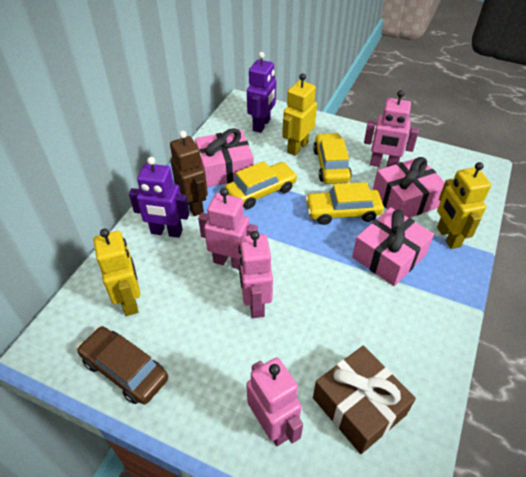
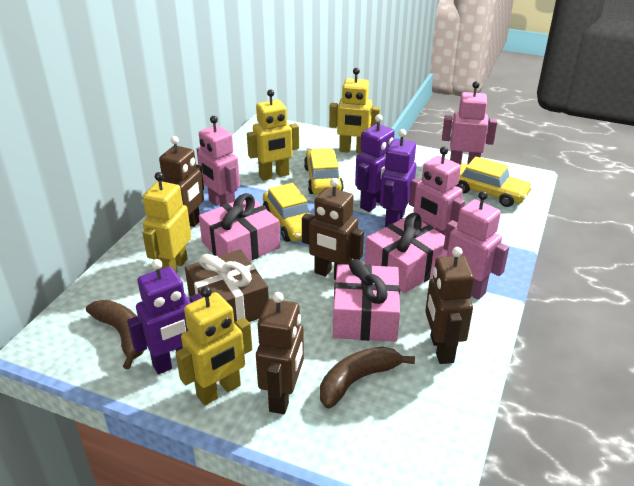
brown banana: none = 0 -> [86,300,144,369] [320,347,415,409] = 2
brown car: [77,326,168,404] = 1 -> none = 0
brown robot: [170,131,208,216] = 1 -> [159,136,204,227] [256,292,304,414] [302,178,364,280] [425,247,474,364] = 4
purple robot: [129,157,189,238] [247,52,276,133] = 2 -> [127,259,202,374] [355,114,395,212] [380,129,416,227] = 3
yellow robot: [93,229,141,316] [282,73,317,156] [437,162,491,249] = 3 -> [143,172,191,273] [175,286,252,405] [247,89,299,181] [329,68,380,154] = 4

